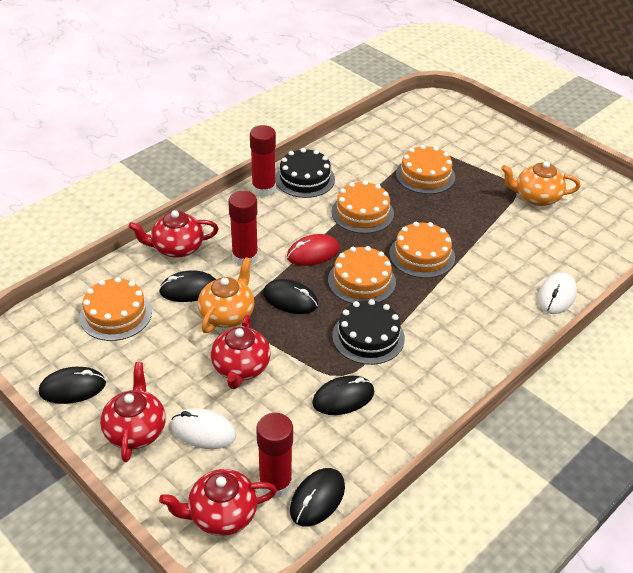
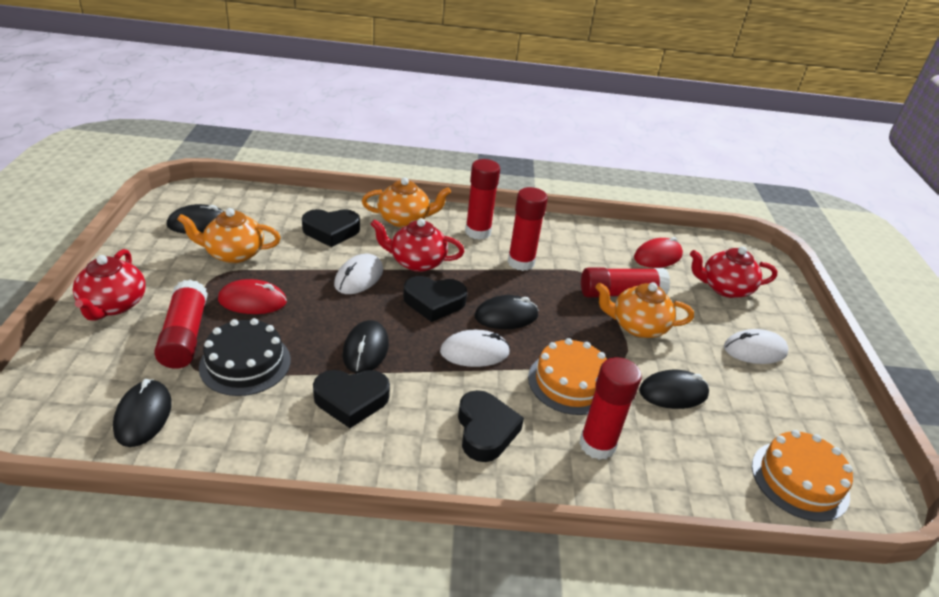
black cake: [275,148,335,198] [332,299,405,365] = 2 -> [199,318,291,396] = 1
black heart: none = 0 -> [302,209,360,247] [313,370,390,428] [403,276,467,322] [458,390,524,462] = 4
orange cake: [79,277,152,341] [328,246,396,304] [331,181,394,234] [389,222,455,278] [396,145,455,194] = 5 -> [528,338,607,415] [752,430,853,522] = 2
orange teapot: [198,257,254,333] [501,161,581,206] = 2 -> [177,208,281,263] [362,177,451,228] [595,282,694,338] = 3
red glue stick: [228,191,258,265] [250,125,276,197] [256,413,293,498] = 3 -> [154,279,208,369] [465,159,500,240] [508,187,548,271] [579,357,642,460] [581,268,670,298] = 5
red mouse: [287,234,340,266] = 1 -> [218,279,287,314] [634,237,683,268] = 2
red teapot: [100,362,166,462] [129,210,219,258] [159,469,277,536] [211,315,271,389] = 4 -> [73,249,146,321] [370,218,464,272] [690,246,778,298] = 3
white mouse: [171,408,237,449] [537,273,577,314] = 2 -> [334,254,383,294] [440,329,510,367] [724,329,789,364] = 3

